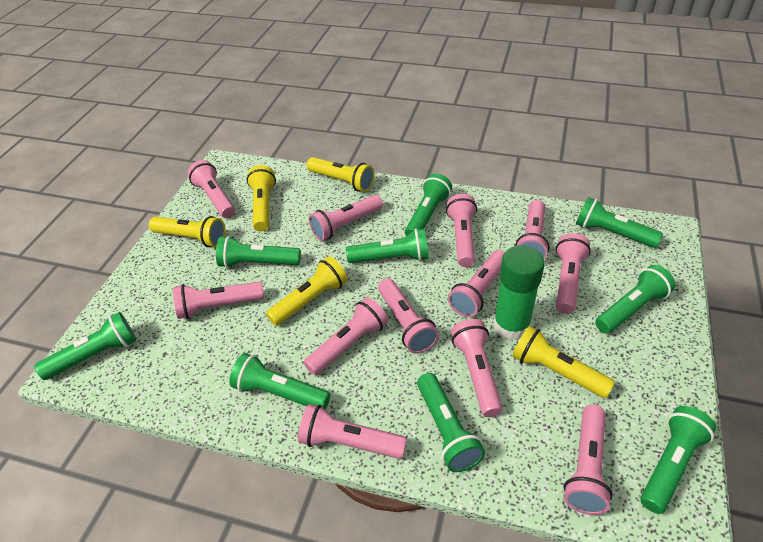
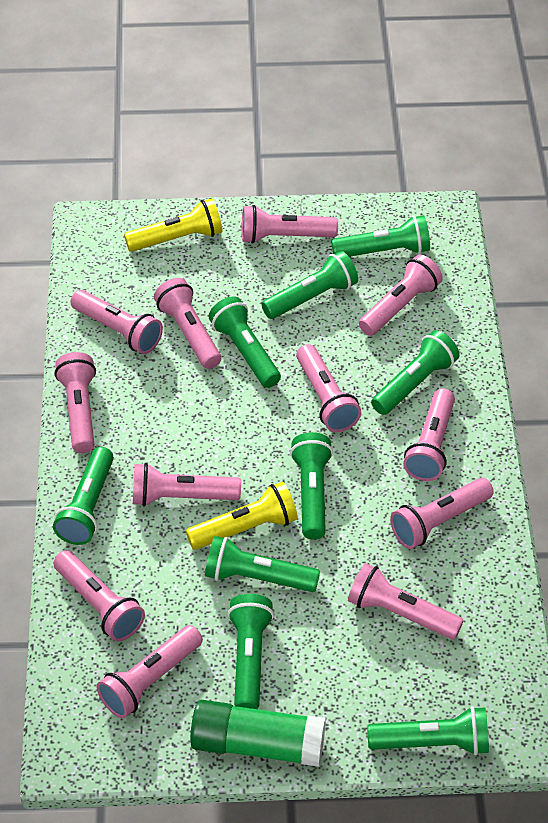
yellow flashlight: [149,216,226,247] [247,165,276,231] [266,256,348,326] [307,157,375,192] [512,326,615,398] = 5 -> [124,199,223,252] [186,482,298,550] = 2

